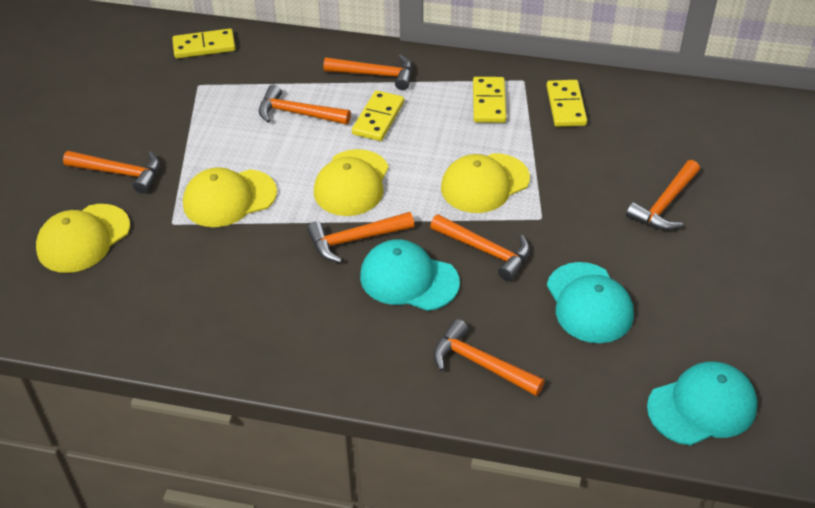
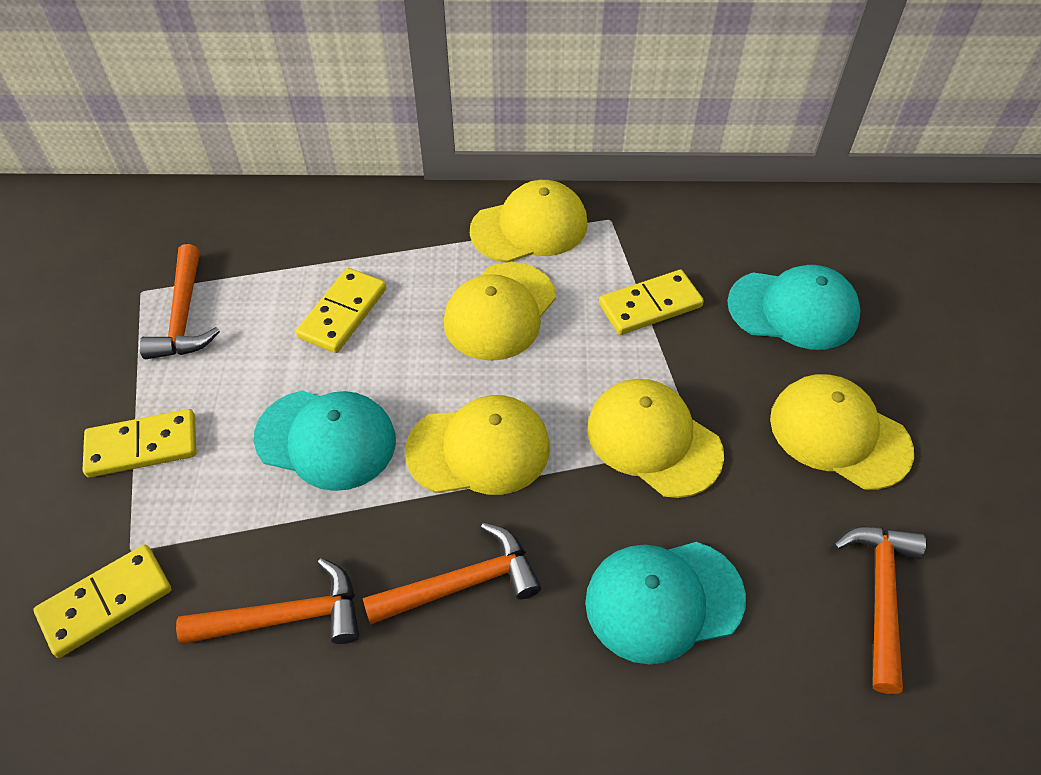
orange hammer: [63,151,160,194] [259,85,351,125] [307,212,414,263] [323,54,412,90] [430,214,530,281] [433,319,545,396] [626,160,700,230] = 7 -> [139,244,220,359] [176,558,359,644] [363,523,541,625] [833,527,926,694] = 4
yellow cap: [36,204,130,273] [183,168,277,227] [314,149,389,216] [441,153,530,213] = 4 -> [405,395,550,495] [444,262,556,361] [470,180,588,262] [587,379,724,498] [770,374,914,490] = 5

